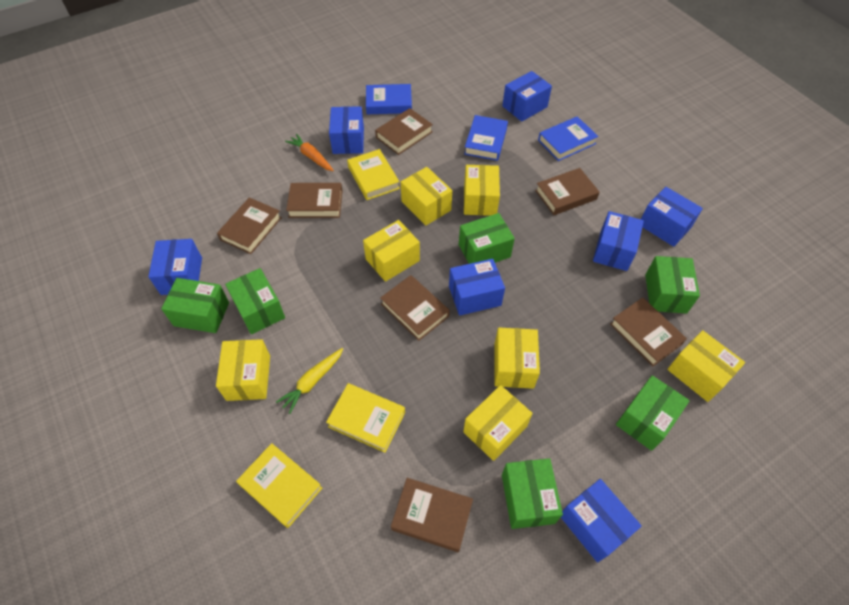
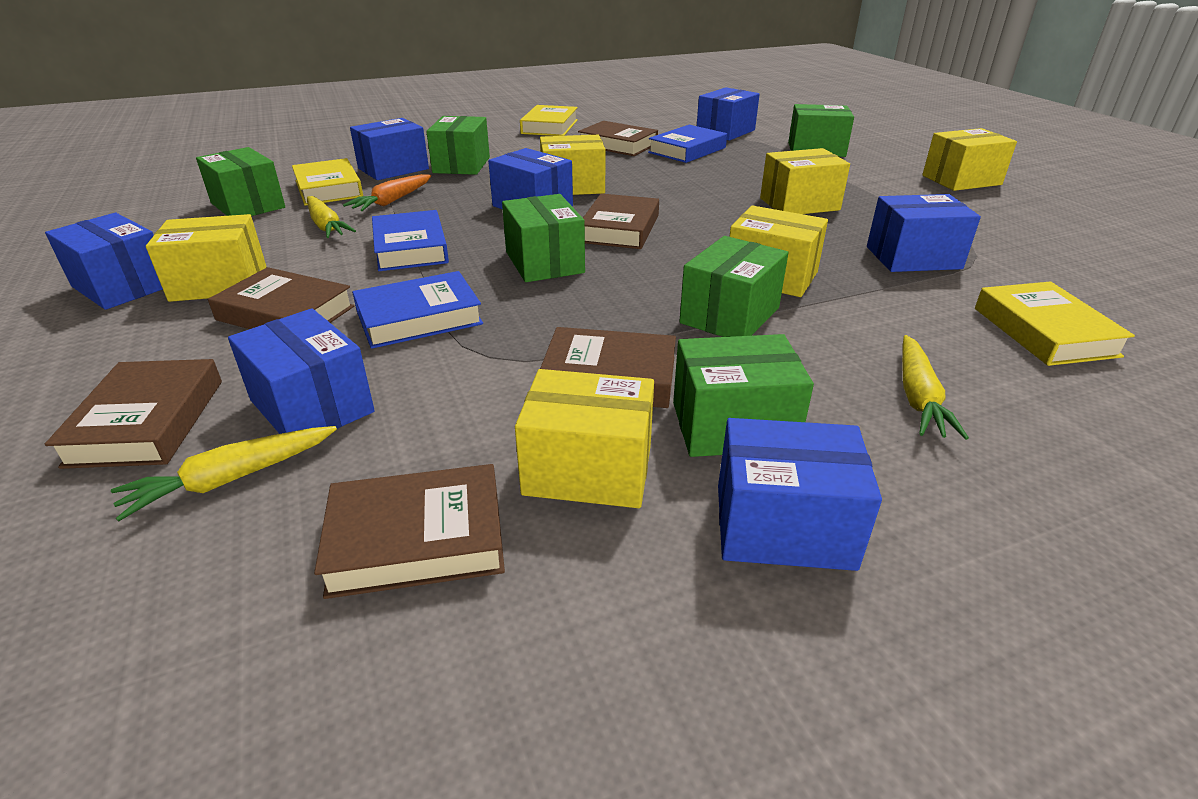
brown book: [217,197,282,254] [286,183,343,218] [375,108,433,155] [380,275,450,341] [391,478,473,552] [535,168,600,215] [610,297,687,366] = 7 -> [45,359,222,469] [208,267,354,329] [314,464,505,599] [540,327,676,408] [578,121,658,156] [583,193,659,249] = 6
yellow box: [216,339,270,401] [363,220,420,282] [401,167,452,226] [463,385,533,461] [464,165,500,216] [494,328,540,389] [667,330,745,402] = 7 -> [146,214,266,302] [515,369,654,508] [540,135,606,195] [729,205,828,297] [760,148,850,214] [922,128,1017,191] = 6
yellow carrot: [276,348,343,414] = 1 -> [111,426,337,521] [307,196,356,238] [902,335,969,440] = 3

